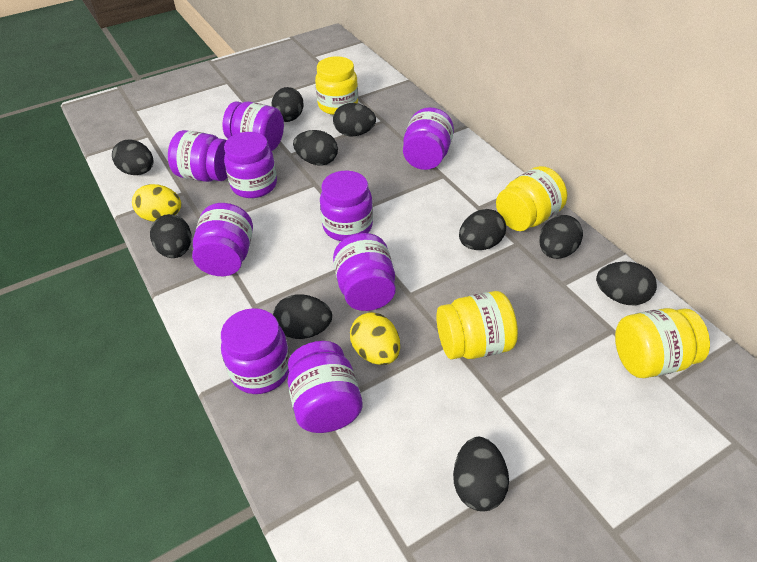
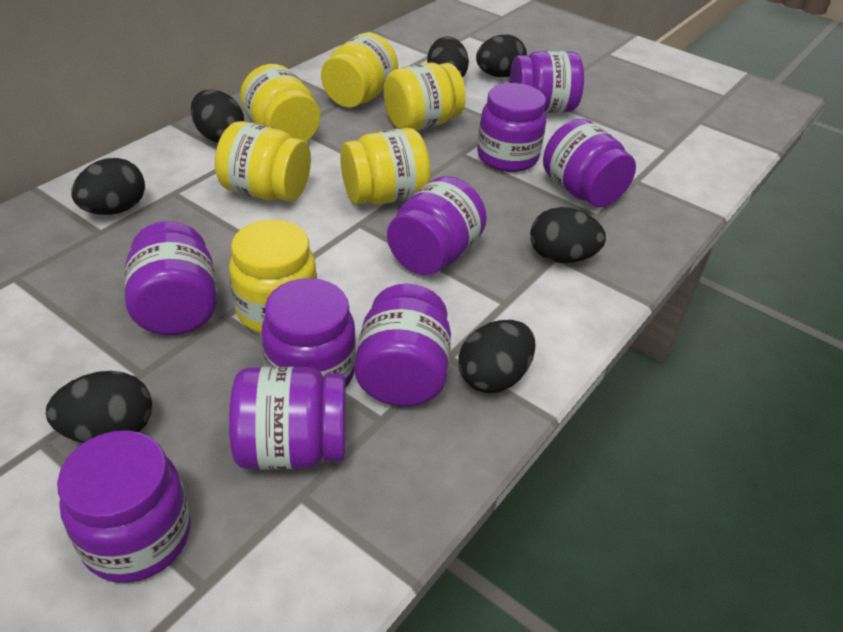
black egg: [112,140,154,175] [150,214,191,258] [271,87,304,122] [273,294,332,339] [293,130,338,165] [333,103,376,136] [453,437,509,512] [459,209,506,250] [539,215,583,259] [596,261,657,305] = 10 -> [46,371,152,443] [72,158,145,215] [191,89,244,142] [427,37,469,78] [458,320,536,393] [476,35,527,77] [530,207,606,263] = 7
yellow egg: [132,184,181,221] [350,312,400,365] = 2 -> none = 0
yellow jar: [315,56,358,115] [436,291,518,360] [496,166,567,231] [615,308,710,378] = 4 -> [215,121,311,202] [229,220,317,333] [240,64,320,142] [321,33,398,108] [340,128,431,205] [384,63,466,131] = 6

